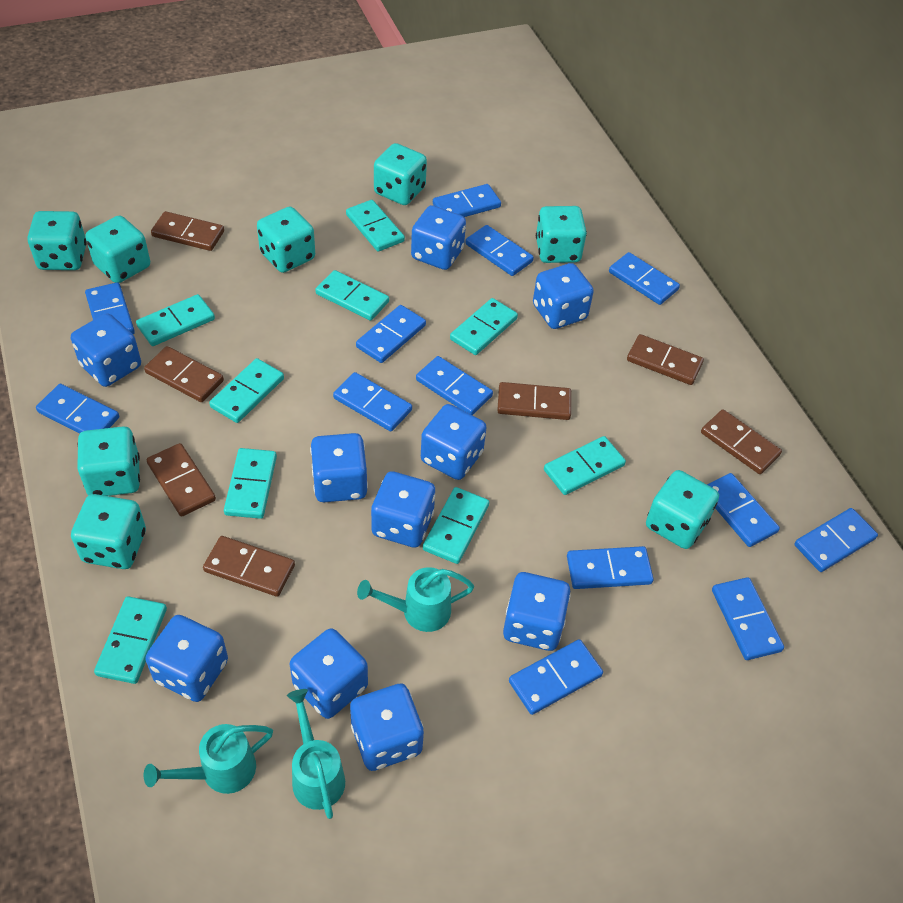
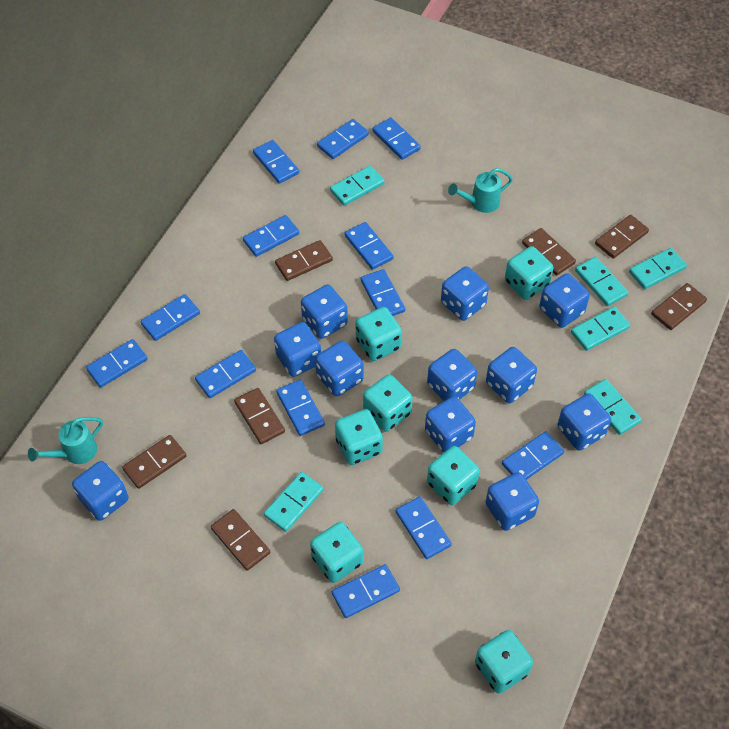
blue dice: [71,313,141,387] [145,615,228,702] [290,628,368,719] [310,433,368,502] [350,684,424,771] [371,471,435,548] [411,205,466,270] [421,404,487,480] [503,572,571,651] [533,263,594,329] = 10 -> [72,461,129,521] [274,322,321,377] [301,285,348,339] [315,340,364,396] [425,396,476,453] [427,349,477,401] [441,266,489,321] [486,347,537,403] [486,472,539,531] [539,273,590,328] [558,393,611,451] = 11
turquoise dice: [27,211,87,270] [71,494,146,569] [77,426,140,496] [85,215,150,283] [257,207,315,273] [374,143,427,205] [536,206,587,263] [646,470,719,549] = 8 -> [310,522,363,583] [335,409,383,465] [355,307,402,361] [363,374,413,432] [427,446,480,505] [475,630,533,694] [505,246,553,300] = 7
turquoise domino: [94,596,167,684] [136,294,215,346] [209,358,284,423] [224,448,277,519] [315,270,389,321] [346,200,405,252] [423,487,489,564] [450,298,518,355] [544,436,626,495] = 9 -> [264,472,324,532] [330,166,384,206] [571,307,630,351] [575,257,628,306] [584,379,642,435] [629,248,687,289] = 6
turquoise watering can: [144,724,273,794] [287,689,345,819] [357,567,474,632] = 3 -> [28,417,103,464] [448,168,513,213] = 2

